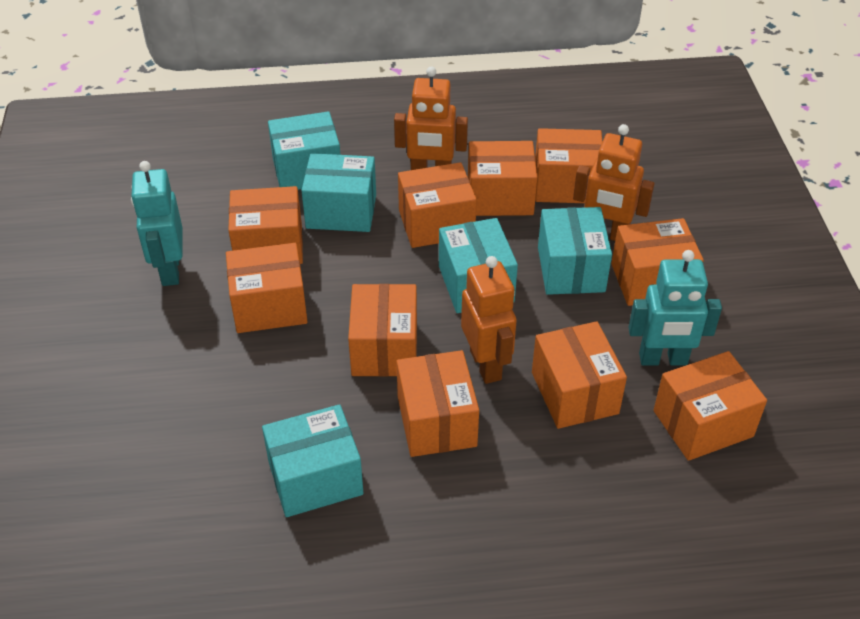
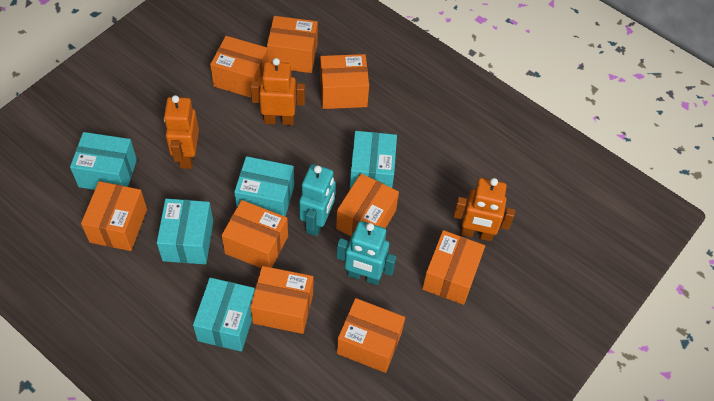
orange box: [226,243,308,333] [228,186,303,264] [348,284,417,377] [396,350,479,457] [398,162,477,248] [468,141,537,216] [532,321,627,429] [535,128,602,203] [611,218,704,306] [654,351,767,461] = 10 -> [81,181,147,251] [210,36,269,98] [221,200,288,268] [250,266,313,334] [267,16,318,73] [320,54,369,109] [336,173,399,236] [337,298,405,373] [422,230,485,305] = 9

